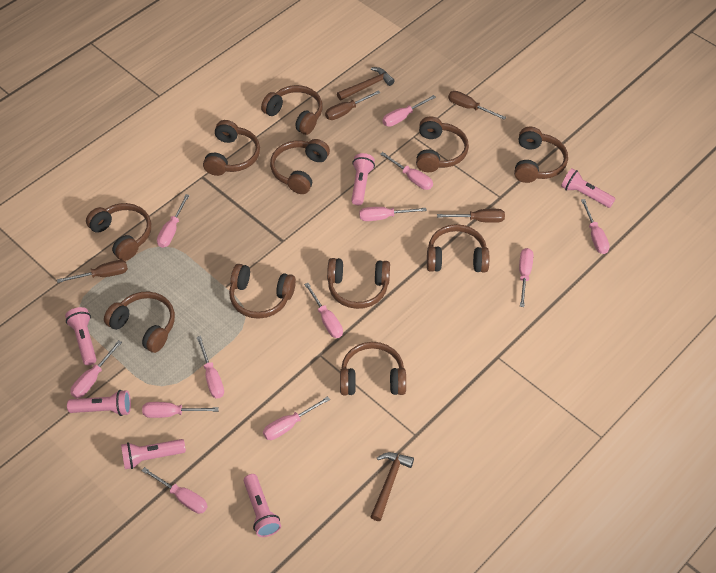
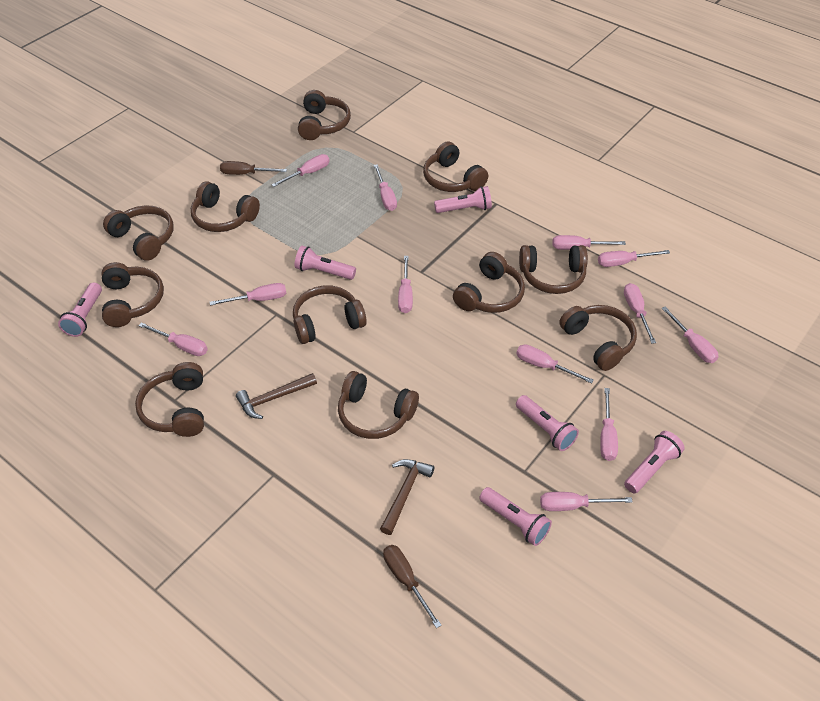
brown screwdriver: [57,260,128,283] [325,90,381,120] [437,209,505,223] [448,91,506,120] = 4 -> [220,161,287,175] [383,545,441,628] = 2

